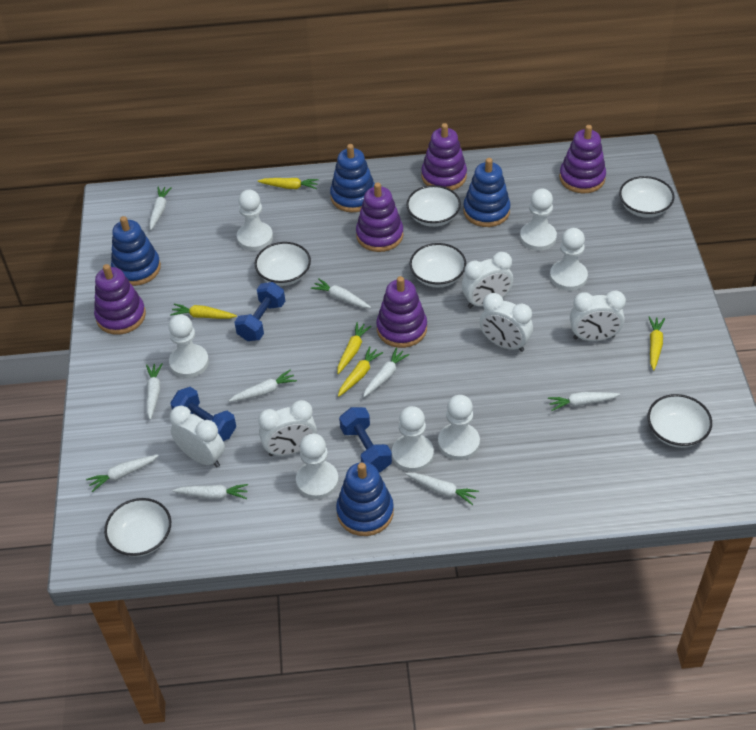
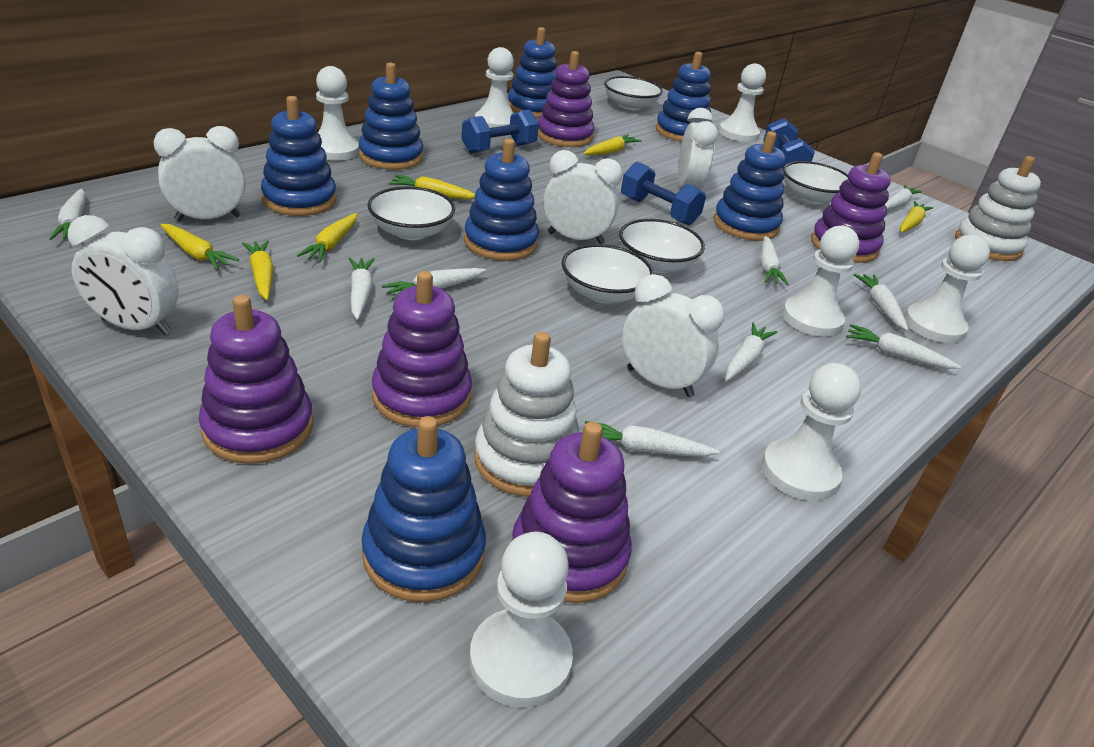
blue stacking toy: [111,216,161,286] [330,144,375,212] [336,462,394,536] [463,158,511,227] = 4 -> [261,96,336,216] [359,63,423,170] [362,416,486,602] [464,139,539,261] [508,27,557,118] [656,52,711,142] [714,131,786,241] = 7
white bowl: [104,498,171,557] [255,242,311,286] [406,185,461,227] [410,243,466,287] [619,176,674,218] [647,394,712,448] = 6 -> [368,186,455,240] [562,244,654,304] [604,76,663,111] [619,219,705,273] [783,161,848,204] = 5
white stacking toy: none = 0 -> [474,332,579,497] [955,156,1041,261] = 2
yellow carrot: [170,304,237,319] [258,178,318,189] [337,322,371,374] [338,346,383,397] [649,316,665,370] = 5 -> [160,224,239,270] [242,240,274,300] [297,213,358,262] [388,175,475,199] [584,135,642,155] [900,201,933,232] = 6

